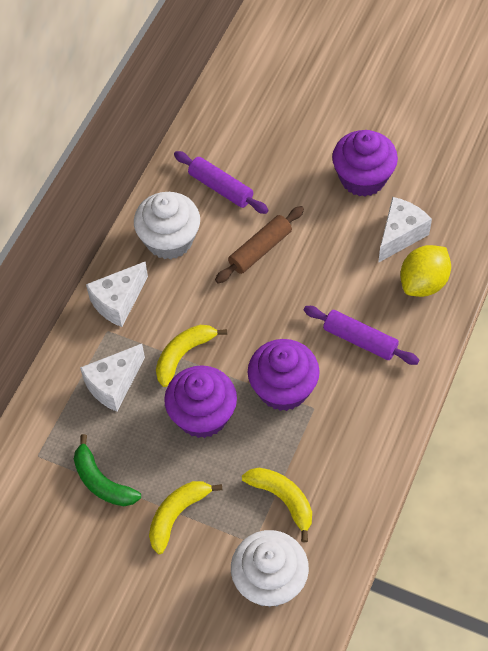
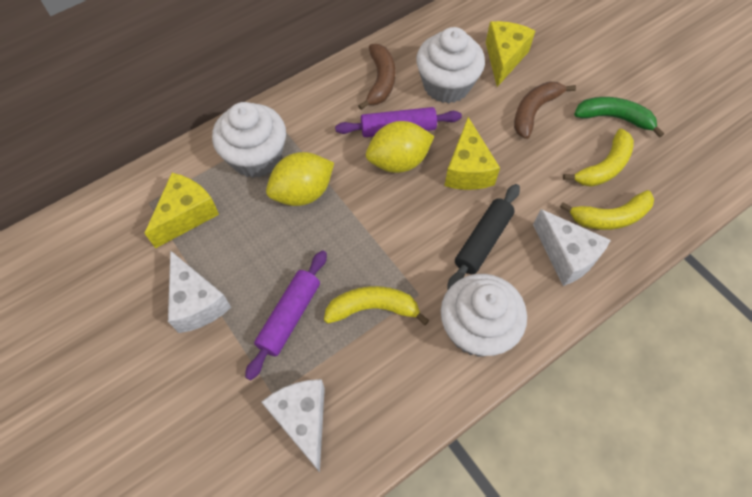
black rolling pin: none = 0 -> [447,184,520,290] = 1
brown banana: none = 0 -> [358,44,395,110] [514,82,576,139] = 2
brown rolling pin: [215,206,304,284] = 1 -> none = 0
purple cupcake: [164,365,237,438] [248,339,320,411] [332,130,398,197] = 3 -> none = 0
white cupcake: [134,192,200,260] [231,530,309,607] = 2 -> [212,102,286,178] [416,27,485,103] [441,274,527,357] = 3
yellow cheese: none = 0 -> [144,173,219,248] [444,117,500,190] [486,21,535,87] = 3
yellow lemon: [400,245,451,297] = 1 -> [266,152,334,206] [366,121,434,173] = 2

